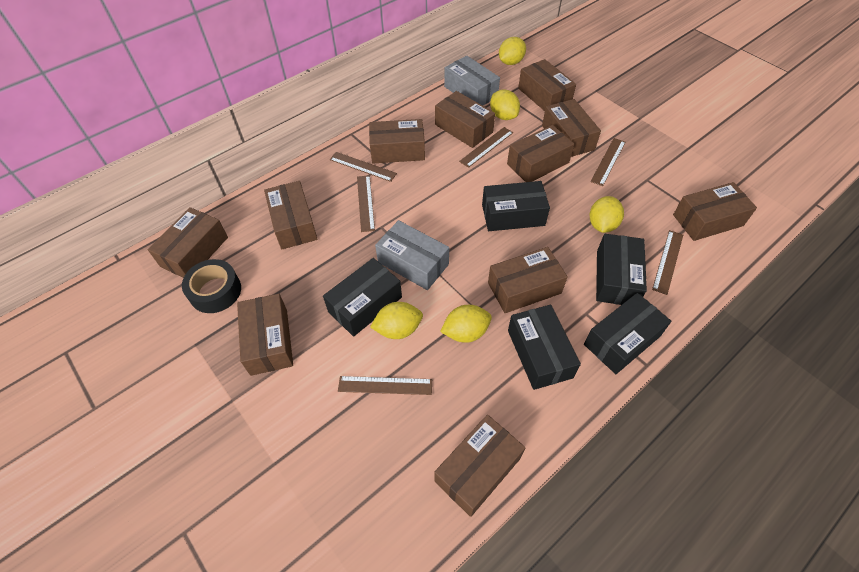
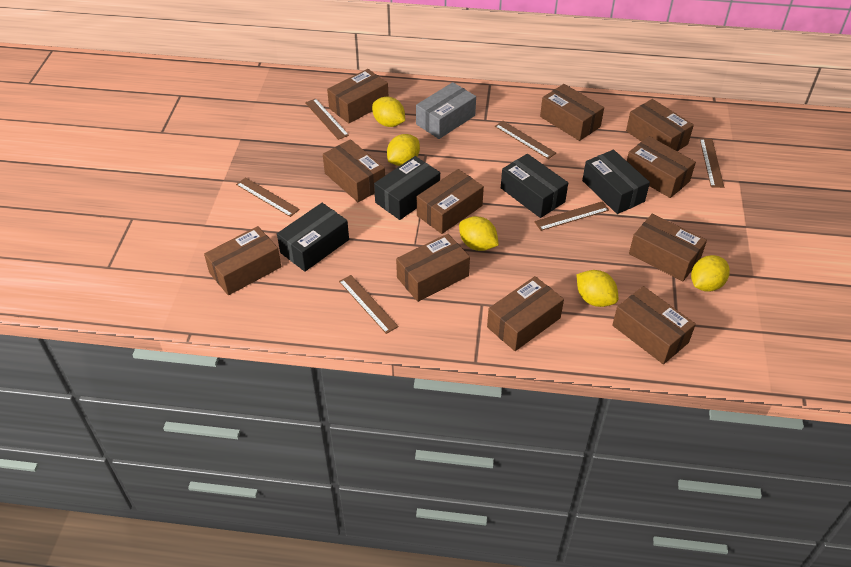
black box: [323,258,402,337] [482,181,550,231] [508,305,581,390] [584,293,671,374] [596,234,647,305] = 5 -> [277,203,349,272] [374,156,440,220] [501,154,568,218] [582,150,650,214] = 4
black tape: [182,259,241,313] = 1 -> none = 0
grey box: [375,220,449,290] [444,56,500,106] = 2 -> [416,82,476,139] = 1

